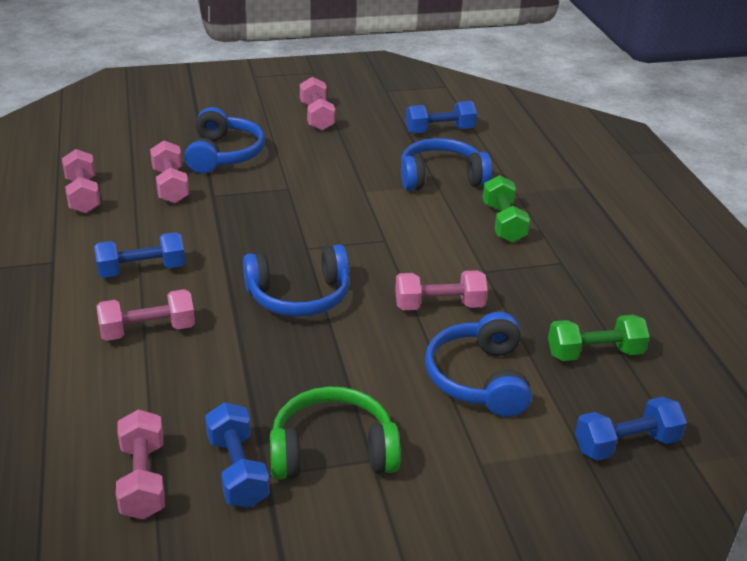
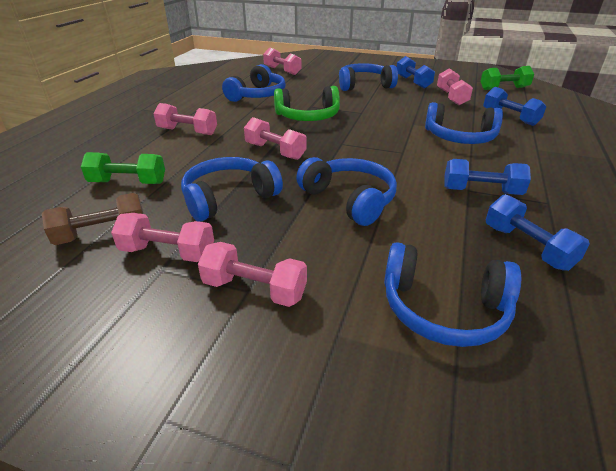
blue headphones: [184,107,265,174] [243,244,349,317] [401,138,492,191] [425,312,532,417] = 4 -> [181,157,283,222] [222,64,286,102] [296,157,397,226] [339,63,398,91] [384,242,521,347] [425,102,503,144] = 6
brown dumbbell: none = 0 -> [42,193,143,245] = 1

